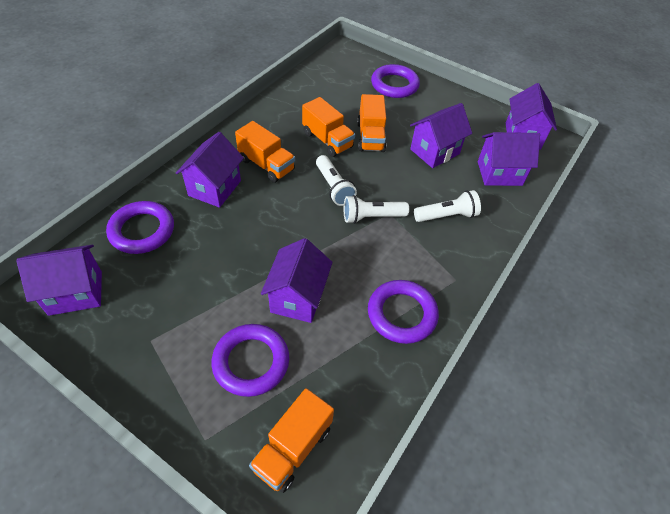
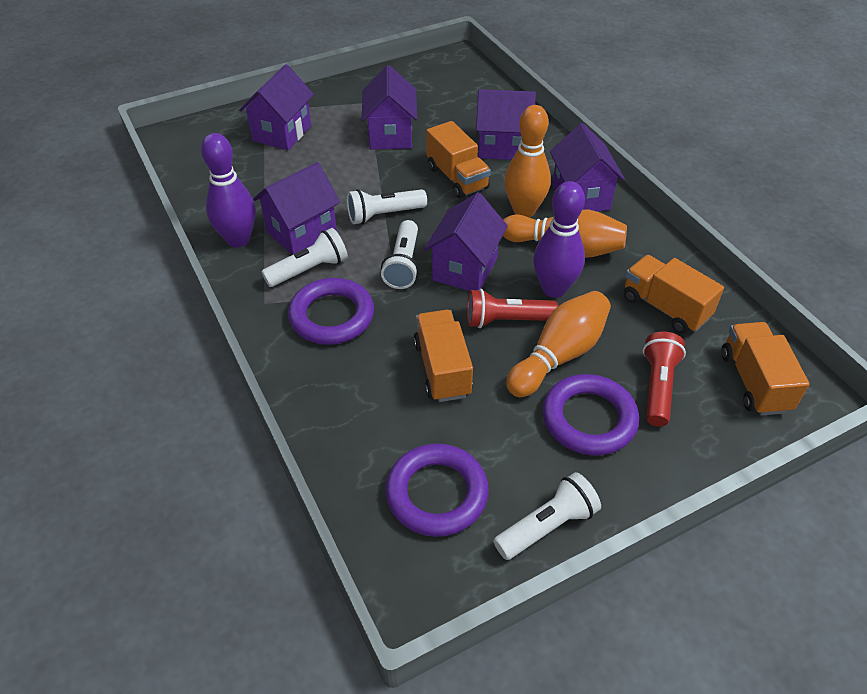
orange bowling pin: none = 0 -> [503,210,627,258] [504,105,551,217] [506,291,611,397] = 3
purple bowling pin: none = 0 -> [201,133,256,247] [533,181,585,298] = 2
purple ring: [106,201,174,254] [211,324,289,397] [368,280,439,344] [371,64,420,98] = 4 -> [288,278,374,345] [386,444,489,537] [543,374,639,455] = 3
red flashlight: none = 0 -> [467,289,558,328] [643,332,686,427] = 2
white flashlight: [316,155,357,206] [344,195,409,224] [414,190,481,222] = 3 -> [261,228,348,287] [347,189,427,224] [381,220,419,289] [494,472,601,560] = 4

